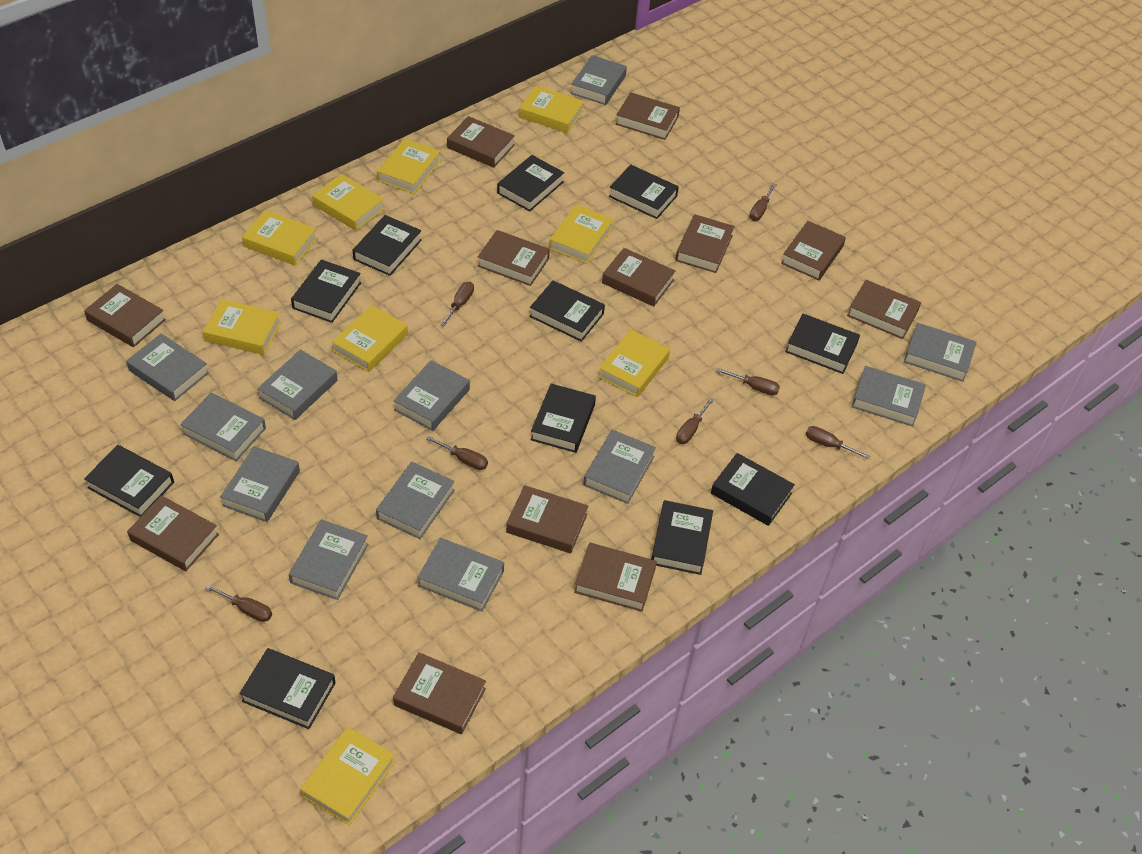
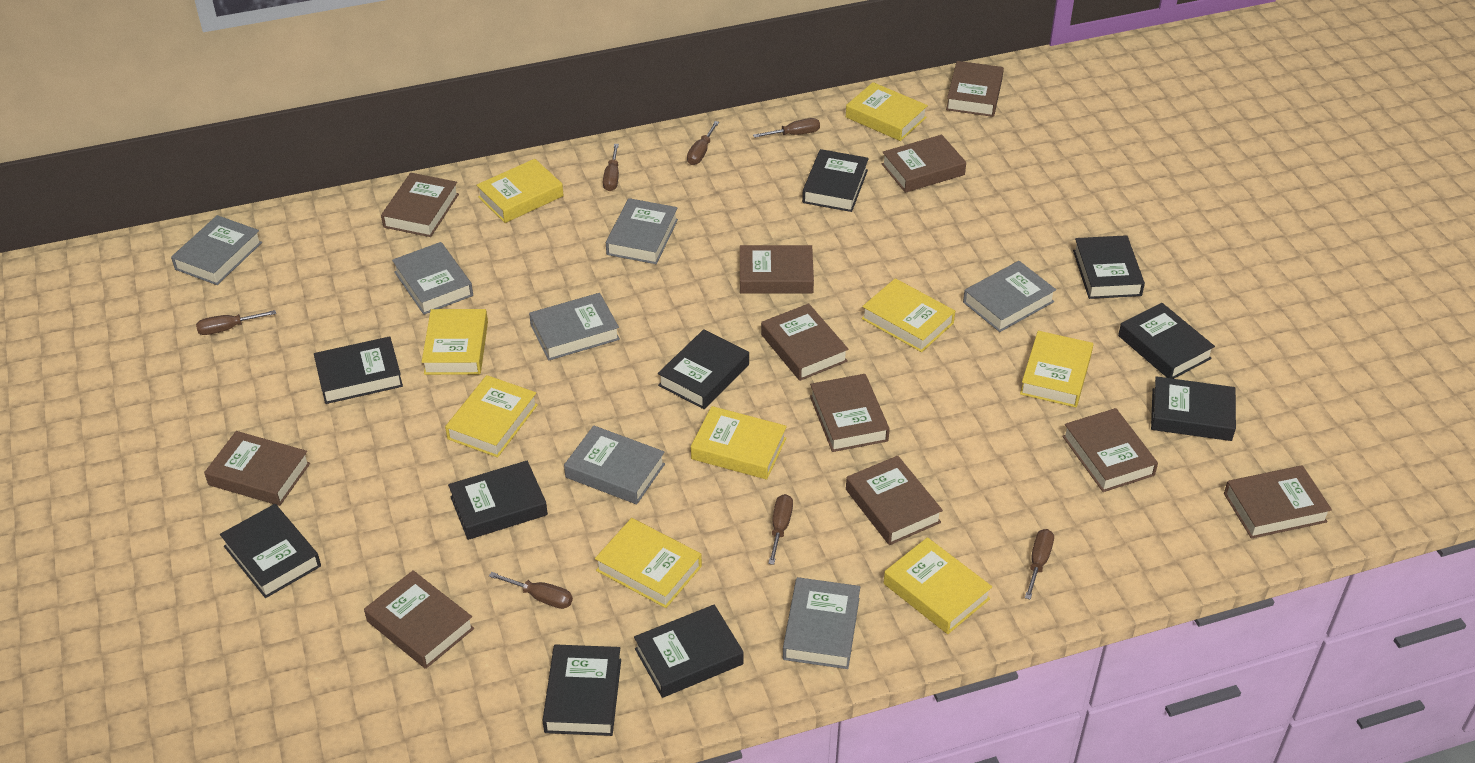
black book: [84,445,174,517] [239,648,336,729] [291,259,361,323] [353,215,422,276] [497,155,564,211] [529,281,605,342] [530,384,596,453] [609,165,679,219] [651,500,713,575] [711,453,795,526] [785,314,860,374] = 11 -> [220,504,321,598] [314,336,403,404] [448,461,548,540] [542,644,621,736] [634,604,744,698] [658,329,749,409] [802,149,869,212] [1073,235,1145,299] [1118,303,1215,379] [1151,376,1236,441] = 10
brown book: [84,284,166,347] [127,495,219,571] [393,652,486,734] [447,116,515,168] [478,230,550,286] [506,485,588,553] [574,543,657,612] [602,248,675,307] [616,92,680,140] [675,214,735,273] [781,221,846,280] [847,280,921,339] = 12 -> [204,431,310,506] [364,570,474,669] [381,173,459,237] [740,245,814,293] [761,303,848,381] [810,374,890,452] [846,455,943,545] [882,135,966,193] [946,61,1004,117] [1062,408,1158,492] [1224,465,1332,539] = 11
grey book: [126,334,209,401] [180,393,266,461] [220,446,300,522] [257,349,338,420] [289,519,369,600] [376,462,455,539] [393,360,470,431] [417,538,504,612] [571,55,627,105] [583,430,656,504] [852,366,926,427] [904,323,976,382] = 12 -> [171,215,262,285] [392,242,473,315] [529,293,620,361] [564,425,665,504] [606,198,678,264] [783,577,860,669] [963,261,1056,332] = 7

